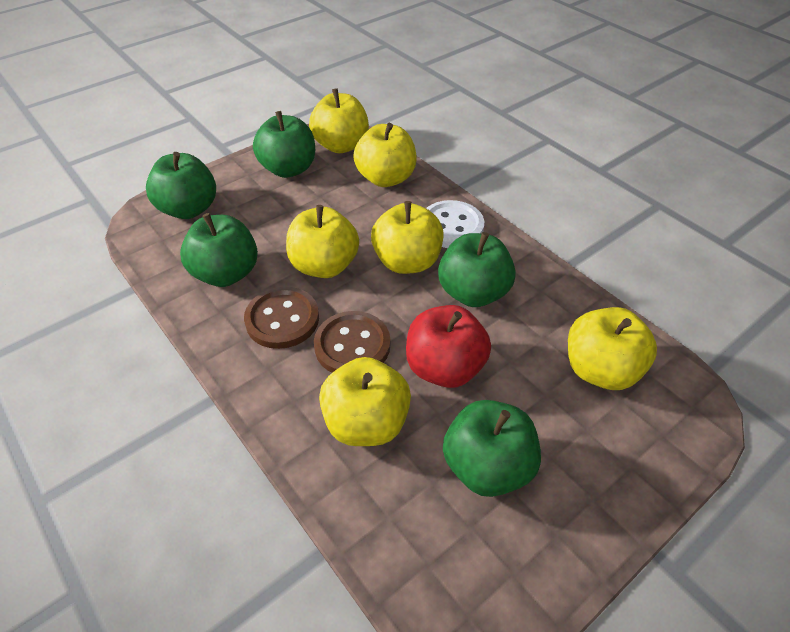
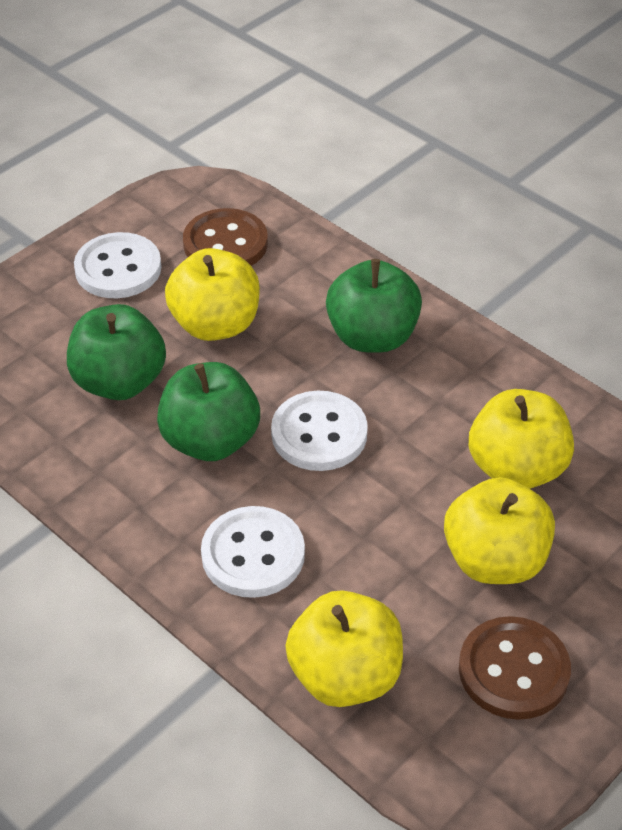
green apple: [146,152,216,219] [180,213,258,287] [253,111,315,178] [438,232,516,307] [443,400,541,497] = 5 -> [67,304,166,400] [157,362,260,461] [326,259,422,353] = 3
red apple: [406,305,491,388] = 1 -> none = 0
white button: [426,200,484,248] = 1 -> [74,232,161,298] [201,506,305,598] [271,391,368,471] = 3
yellow apple: [286,205,359,278] [309,88,369,153] [319,357,411,446] [353,123,417,187] [371,201,443,274] [568,307,657,390] = 6 -> [165,248,260,341] [285,590,403,707] [444,477,555,584] [469,389,574,489] = 4

